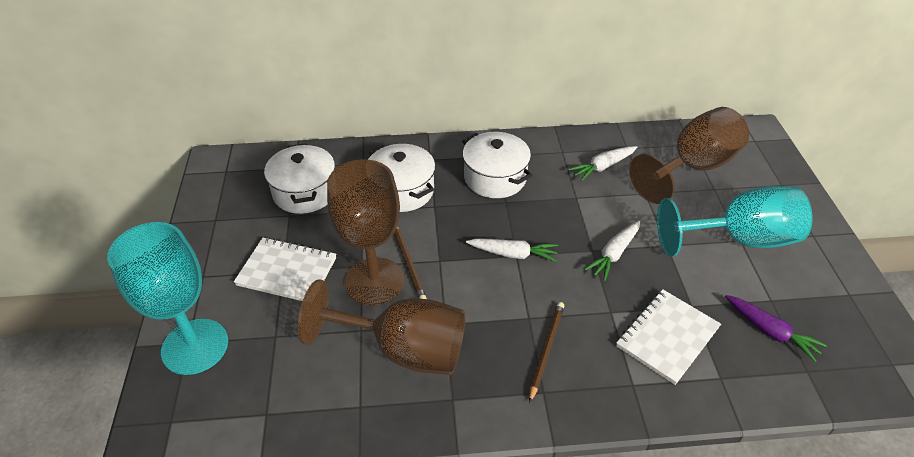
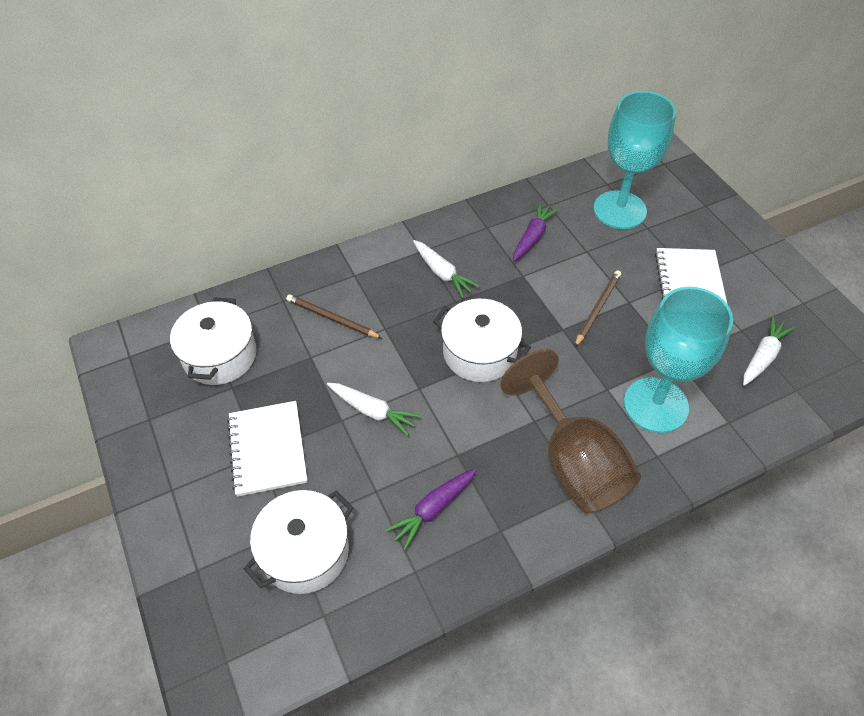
brown goblet: [298,279,465,375] [327,159,404,306] [629,107,749,204] = 3 -> [500,349,641,514] = 1
purple carrot: [725,295,827,362] = 1 -> [386,468,477,550] [513,202,559,261] = 2

